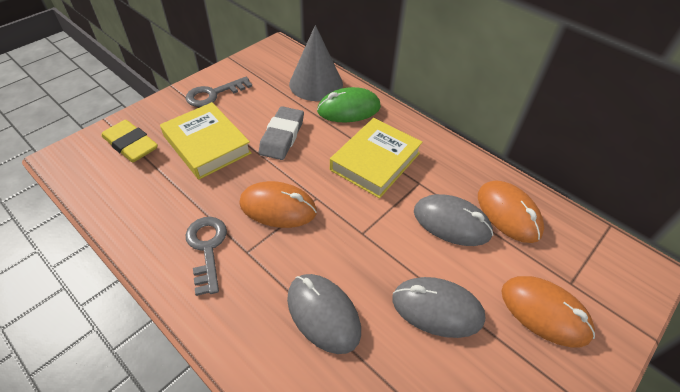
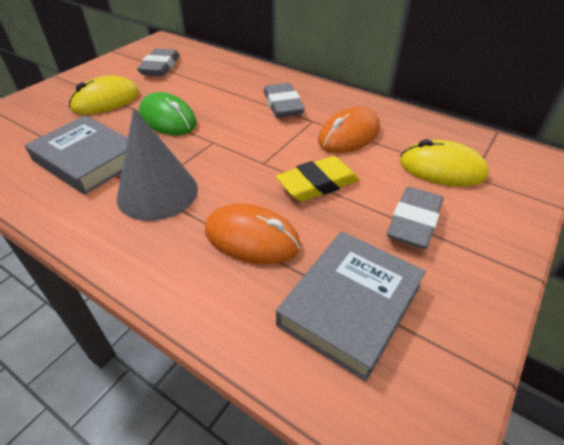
grey book: none = 0 -> [25,116,128,195] [276,231,426,381] = 2
grey eraser: [259,106,304,160] = 1 -> [137,48,180,76] [264,83,305,118] [387,187,443,249] = 3
grey key: [185,217,227,296] [186,77,252,107] = 2 -> none = 0
grey mouse: [287,274,361,354] [393,277,486,338] [414,194,493,246] = 3 -> none = 0
orange mouse: [240,181,317,228] [478,180,544,243] [501,276,595,347] = 3 -> [205,203,301,264] [318,107,380,153] = 2
yellow book: [160,102,252,179] [330,118,423,198] = 2 -> none = 0
yellow mouse: none = 0 -> [69,76,139,114] [400,139,489,187] = 2

